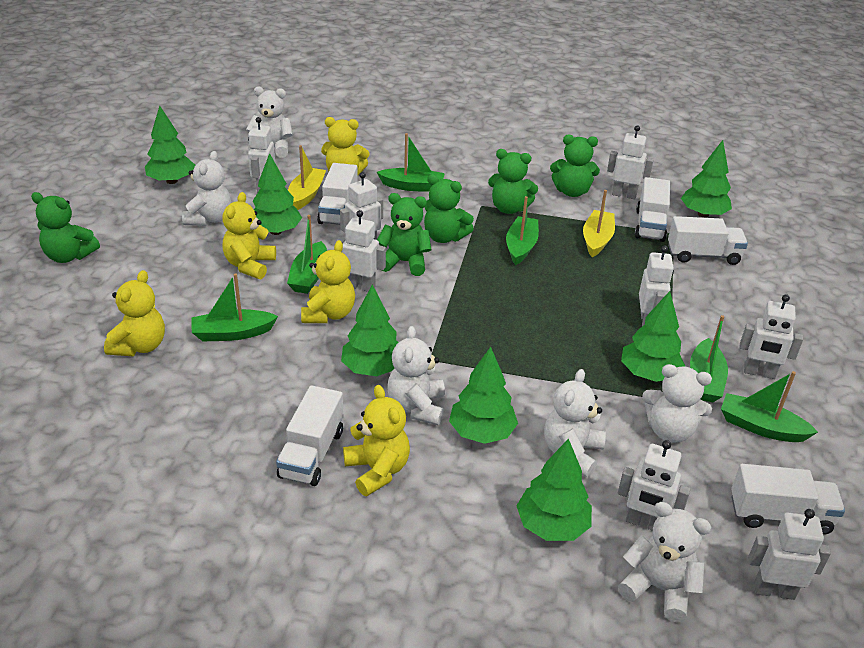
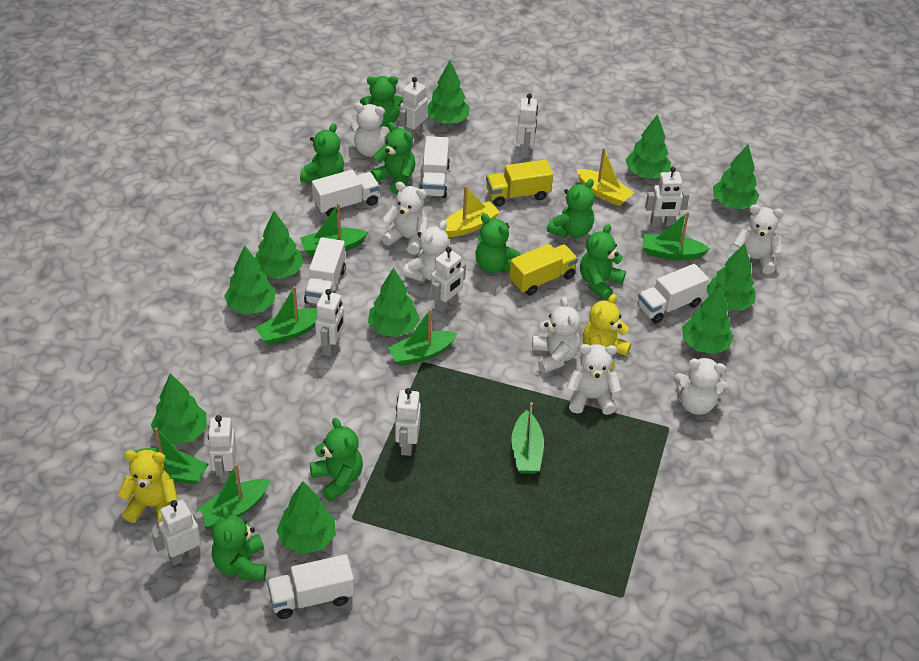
green boat: [191,273,278,341] [287,215,327,294] [377,133,445,192] [506,196,539,265] [690,315,728,402] [721,371,818,442] = 6 -> [134,427,209,485] [195,464,270,528] [256,286,317,345] [300,203,368,256] [388,309,458,366] [511,402,544,474] [643,212,710,260] = 7
green teddy bear: [31,192,100,263] [377,193,431,276] [424,174,474,243] [488,149,538,214] [550,135,600,197] = 5 -> [212,506,266,581] [300,123,344,183] [310,418,363,502] [360,76,403,127] [371,122,415,194] [475,214,521,273] [547,179,594,238] [580,224,626,300] = 8
green tree: [145,106,195,184] [253,153,302,235] [341,285,399,376] [449,347,518,444] [517,439,592,541] [621,291,685,382] [681,140,732,218] = 7 -> [151,373,207,445] [224,246,275,315] [255,211,304,279] [277,481,336,554] [368,268,420,337] [428,61,470,124] [625,114,671,179] [682,286,734,354] [707,243,756,310] [713,145,759,210] = 10
white teddy bear: [182,151,231,226] [246,86,293,158] [387,326,445,425] [544,369,606,477] [618,502,712,622] [642,364,712,443] = 6 -> [351,103,390,157] [381,182,428,254] [403,220,449,282] [532,297,581,373] [567,344,621,415] [674,358,728,415] [733,204,784,274] = 7
yellow teddy bear: [104,270,165,356] [222,192,276,279] [301,240,355,323] [321,117,369,175] [343,385,410,496] = 5 -> [118,450,178,523] [583,294,631,371] = 2
yellow truck: none = 0 -> [486,159,553,206] [509,244,578,296] = 2

